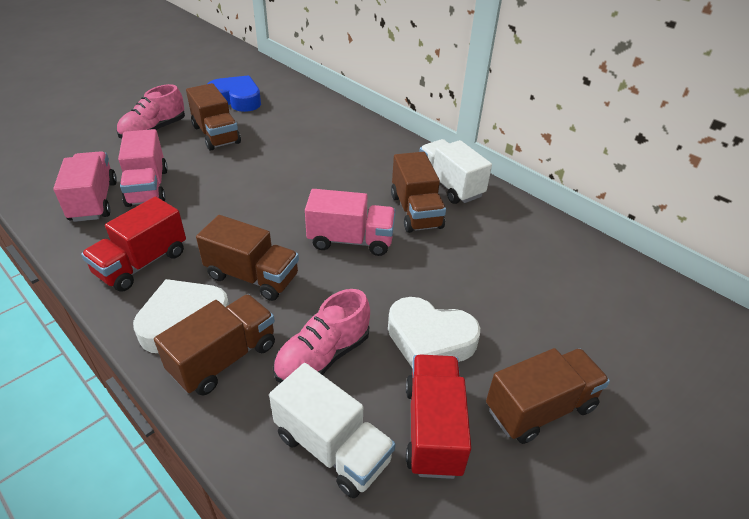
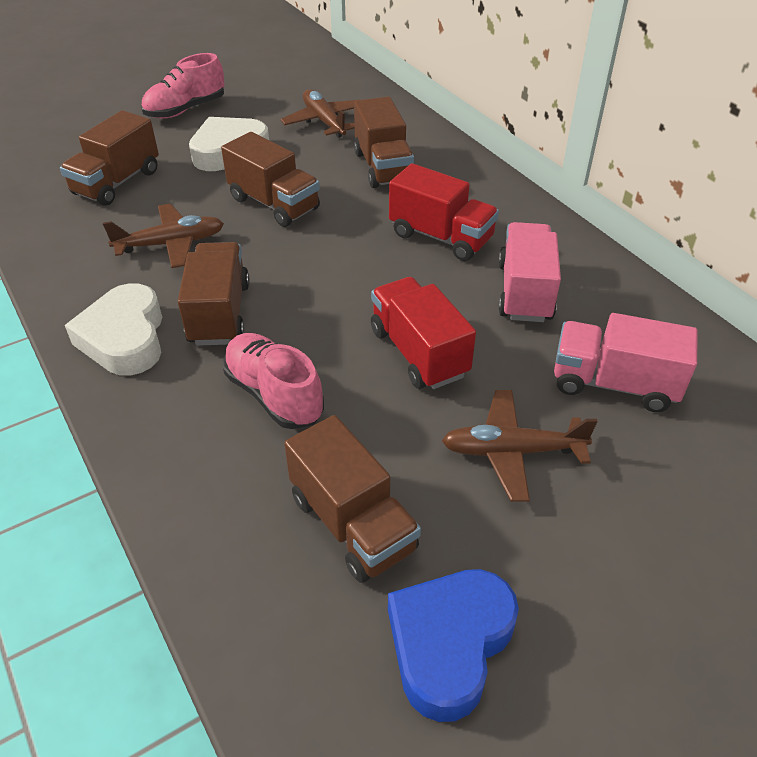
brown plane: none = 0 -> [103,204,224,268] [280,89,356,138] [442,390,598,502] = 3
pink truck: [53,151,117,222] [118,129,168,207] [305,189,396,256] = 3 -> [498,222,561,322] [554,313,698,412] = 2
white truck: [269,363,396,498] [419,139,492,204] = 2 -> none = 0

